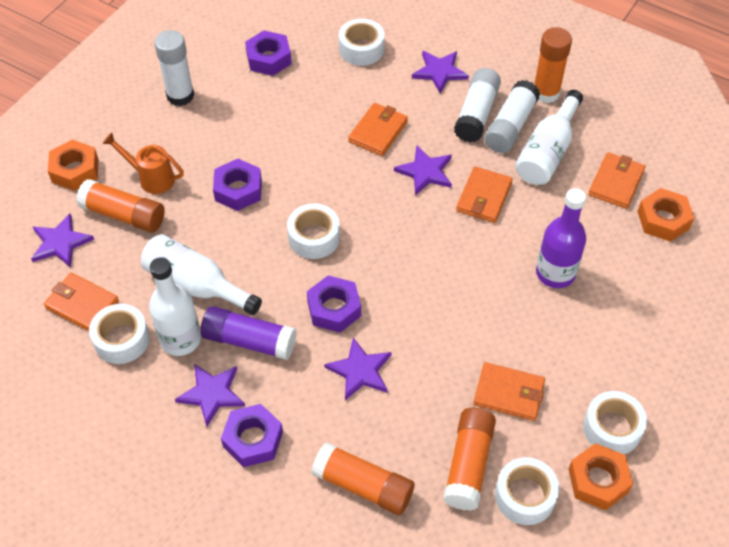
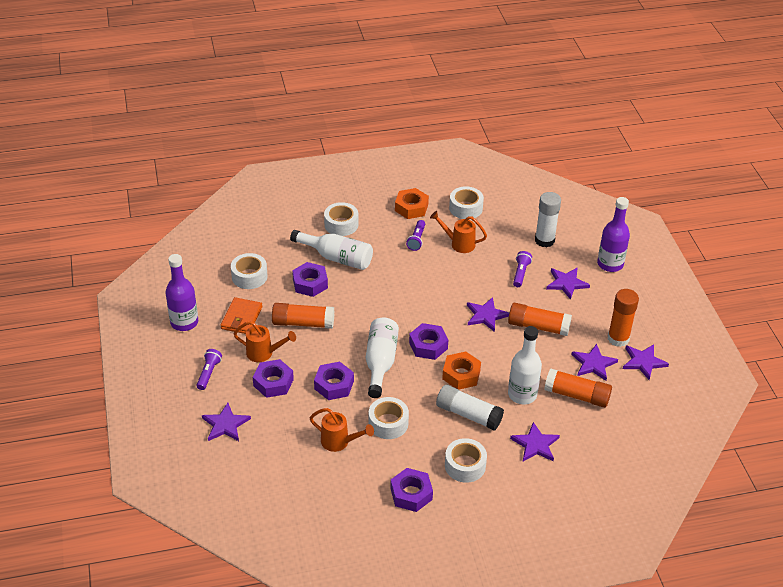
orange nut: [48,140,98,191] [569,443,633,511] [637,188,694,242] = 3 -> [395,188,429,219] [442,352,481,389] = 2
orange wallet: [44,273,119,331] [348,103,408,156] [456,167,513,223] [473,362,545,421] [588,152,645,209] = 5 -> [221,297,262,334] = 1
orange watering can: [103,133,184,194] = 1 -> [234,321,296,362] [310,408,374,452] [430,211,487,253] = 3
purple bottle: [536,188,586,288] = 1 -> [166,254,198,331] [597,197,630,272] = 2
purple flashlight: none = 0 -> [197,349,222,390] [406,220,425,251] [513,251,532,287] = 3
purple glue stick: [201,306,297,360] = 1 -> none = 0
purple nut: [213,159,262,211] [221,404,283,467] [245,30,292,76] [307,275,361,333] = 4 -> [253,359,294,398] [292,262,328,297] [314,362,354,400] [390,468,433,512] [409,323,448,360] = 5
purple star: [31,214,94,268] [175,364,245,426] [324,338,392,400] [394,145,452,196] [412,51,469,94] = 5 -> [202,403,251,441] [467,297,509,332] [510,422,560,461] [546,267,590,300] [571,344,618,381] [623,344,669,380] = 6
white glue stick: [154,30,194,106] [454,68,501,142] [484,80,540,153] = 3 -> [436,385,504,430] [535,192,561,247] = 2

